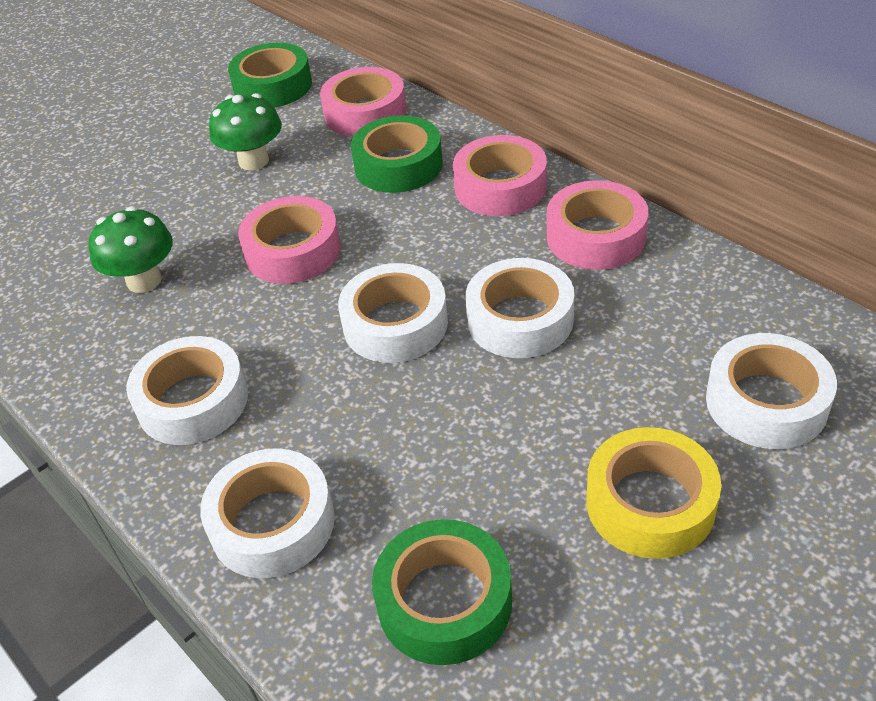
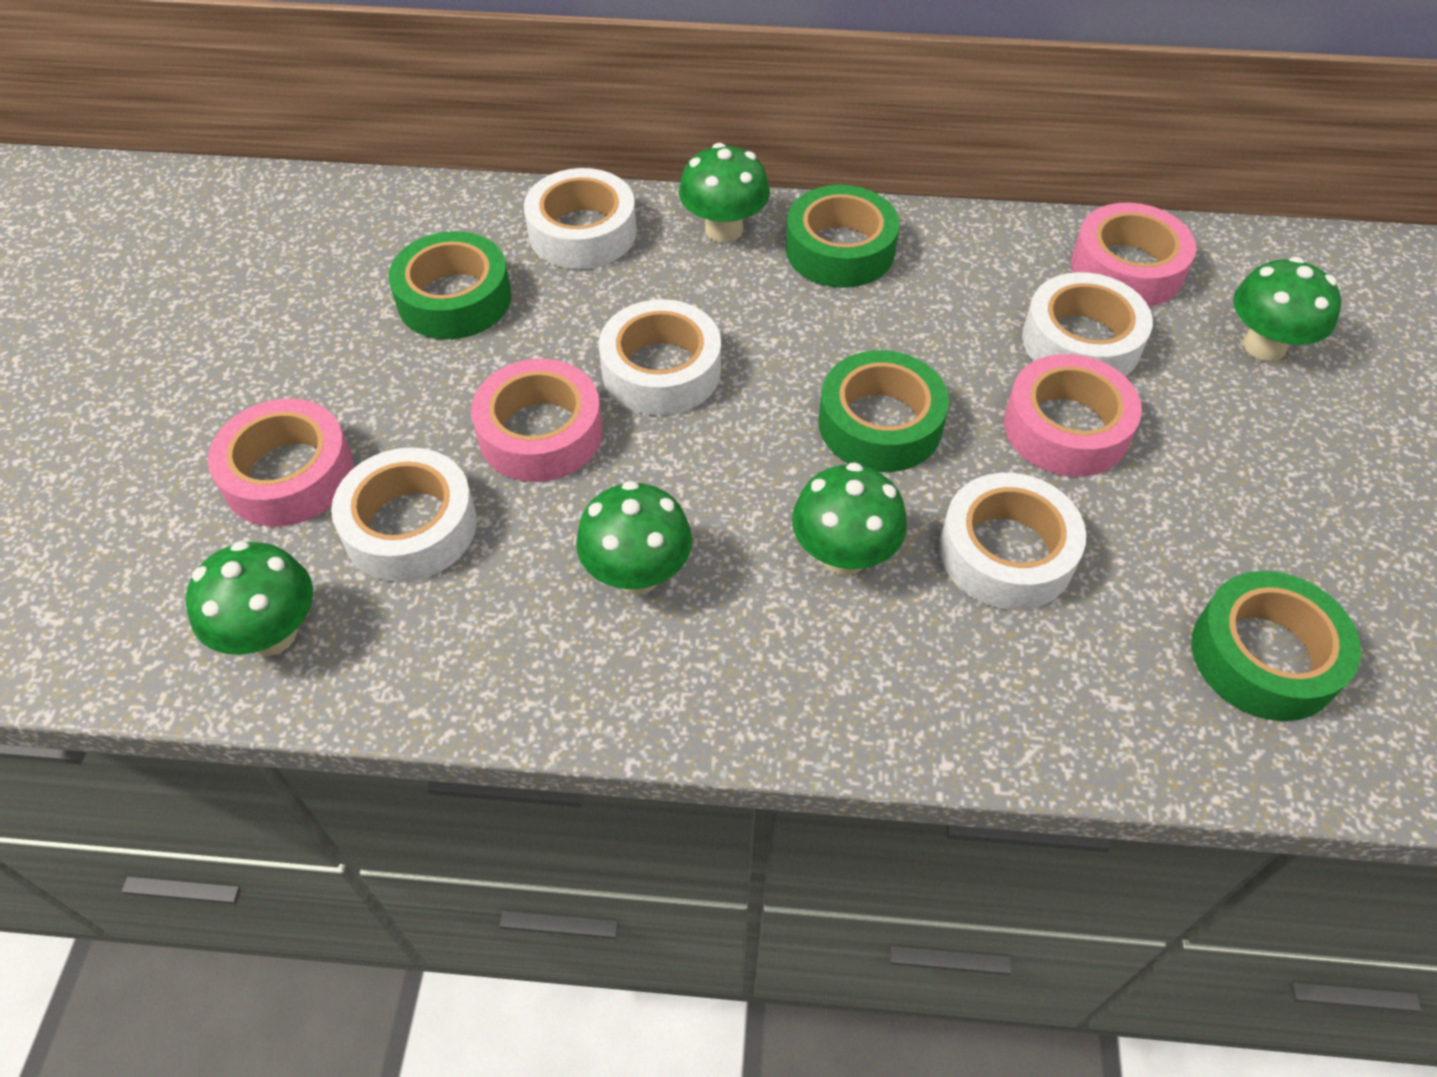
green mushroom: [88,206,173,293] [209,93,282,170] = 2 -> [185,541,313,656] [576,481,692,594] [679,143,770,242] [792,462,907,575] [1233,257,1341,361] = 5
green tape: [228,43,312,107] [351,115,443,193] [372,519,512,665] = 3 -> [388,231,511,340] [786,185,899,288] [819,350,949,472] [1191,571,1361,721] = 4
yellow tape: [586,427,721,559] = 1 -> none = 0

